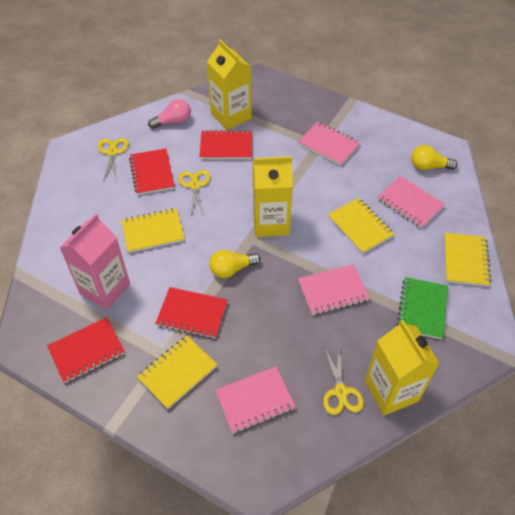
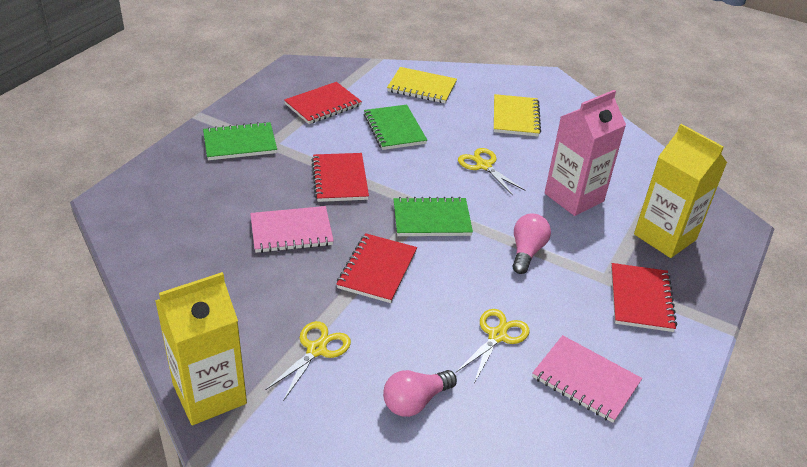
green notebook: [397,277,448,339] = 1 -> [203,122,277,160] [364,105,427,150] [394,197,473,236] = 3
pink light bulb: [148,99,191,129] = 1 -> [383,370,457,417] [512,214,551,274] = 2
pink notebook: [215,366,296,433] [298,122,361,166] [298,264,370,315] [377,176,445,228] = 4 -> [250,206,334,253] [532,335,642,423] = 2
yellow carton: [207,39,252,130] [253,156,293,237] [365,320,439,416] = 3 -> [155,272,247,425] [634,124,727,258] = 2
yellow light bulb: [209,250,261,278] [411,145,458,170] = 2 -> none = 0
yellow notebook: [122,208,185,253] [137,336,217,409] [328,198,394,254] [444,233,491,287] = 4 -> [387,67,457,103] [494,94,541,137] = 2

